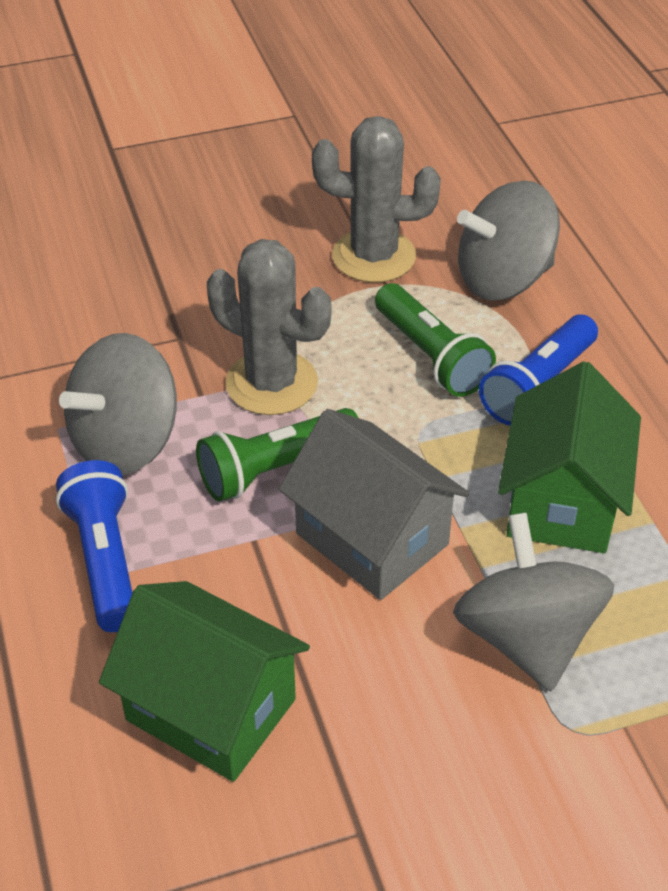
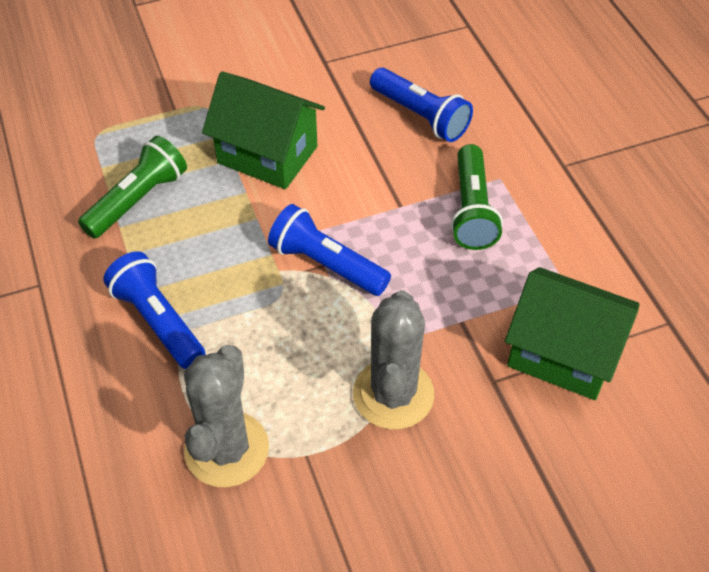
blue flashlight: [56,460,133,632] [479,314,598,426] = 2 -> [103,251,205,369] [268,204,391,296] [370,68,473,142] = 3
grey house: [279,409,469,600] = 1 -> none = 0
grey spinning top: [59,333,177,475] [453,513,614,692] [457,180,560,301] = 3 -> none = 0

